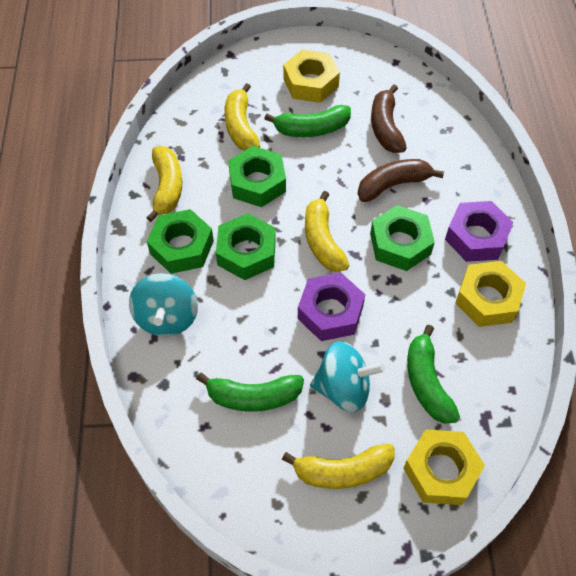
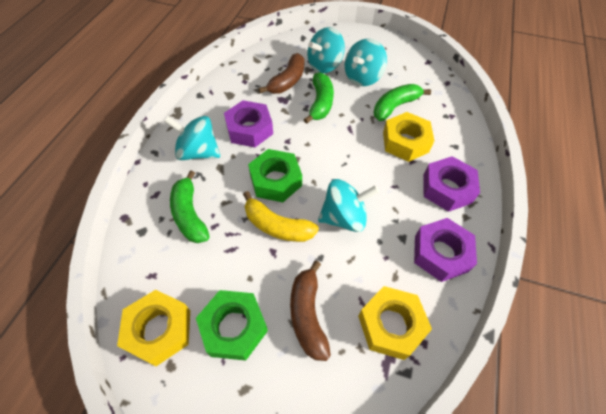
green nut: [147,209,214,274] [216,213,276,280] [228,146,286,207] [370,205,435,271] = 4 -> [196,290,268,360] [248,149,302,202] = 2
purple nut: [298,273,365,341] [445,201,513,262] = 2 -> [224,100,273,147] [414,218,477,282] [423,156,480,212] = 3
turquoise spinning top: [129,273,198,337] [310,341,385,412] = 2 -> [164,116,220,160] [307,27,345,73] [318,179,379,232] [345,39,387,86] = 4
yellow banana: [146,146,182,222] [225,83,260,151] [282,444,395,489] [305,191,349,272] = 4 -> [243,191,319,242] = 1

